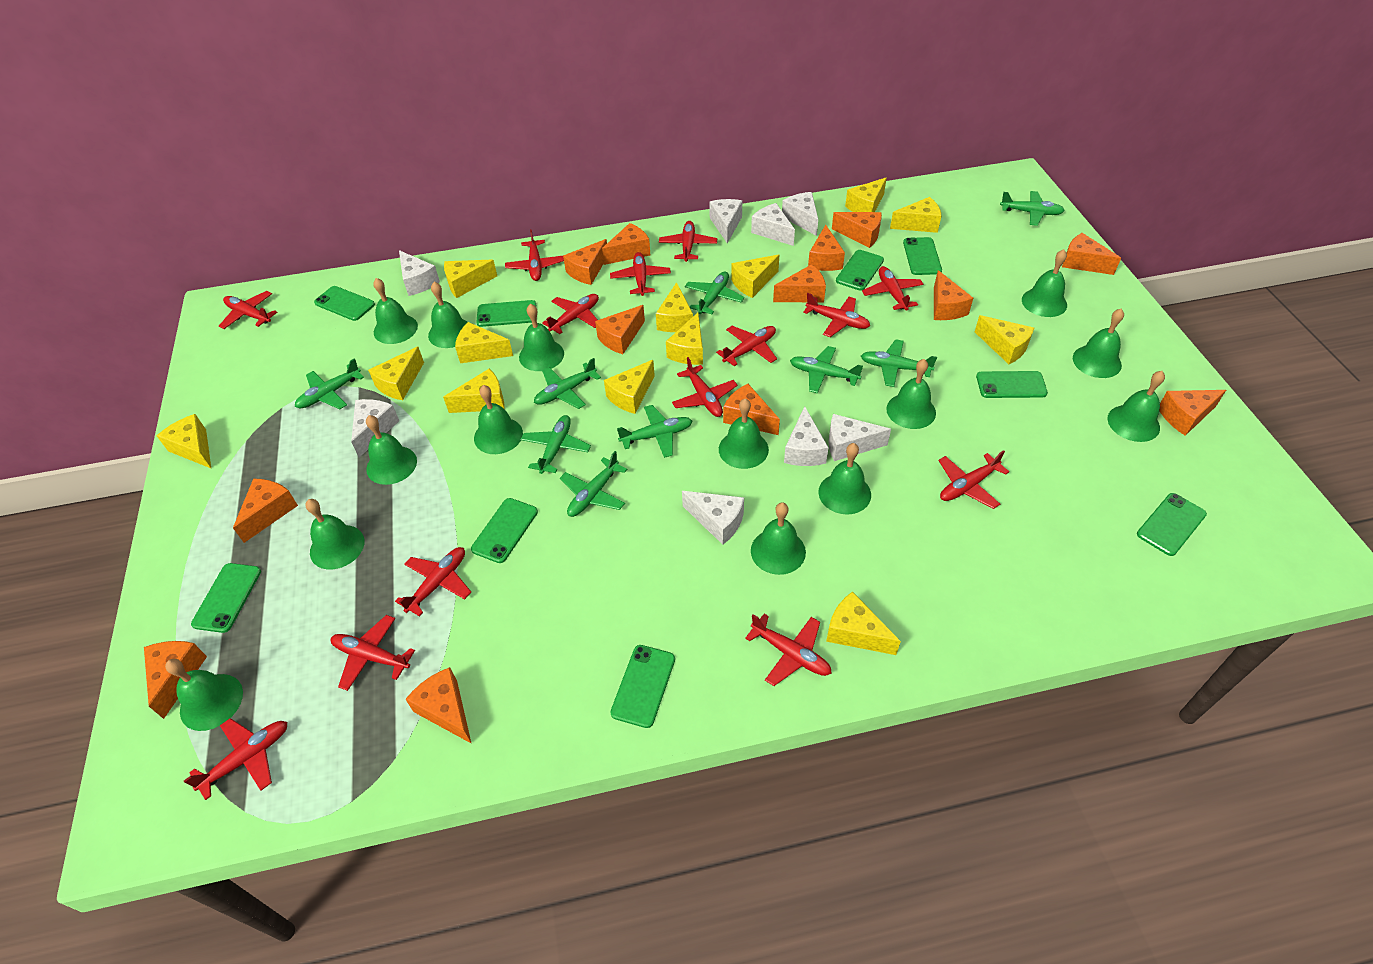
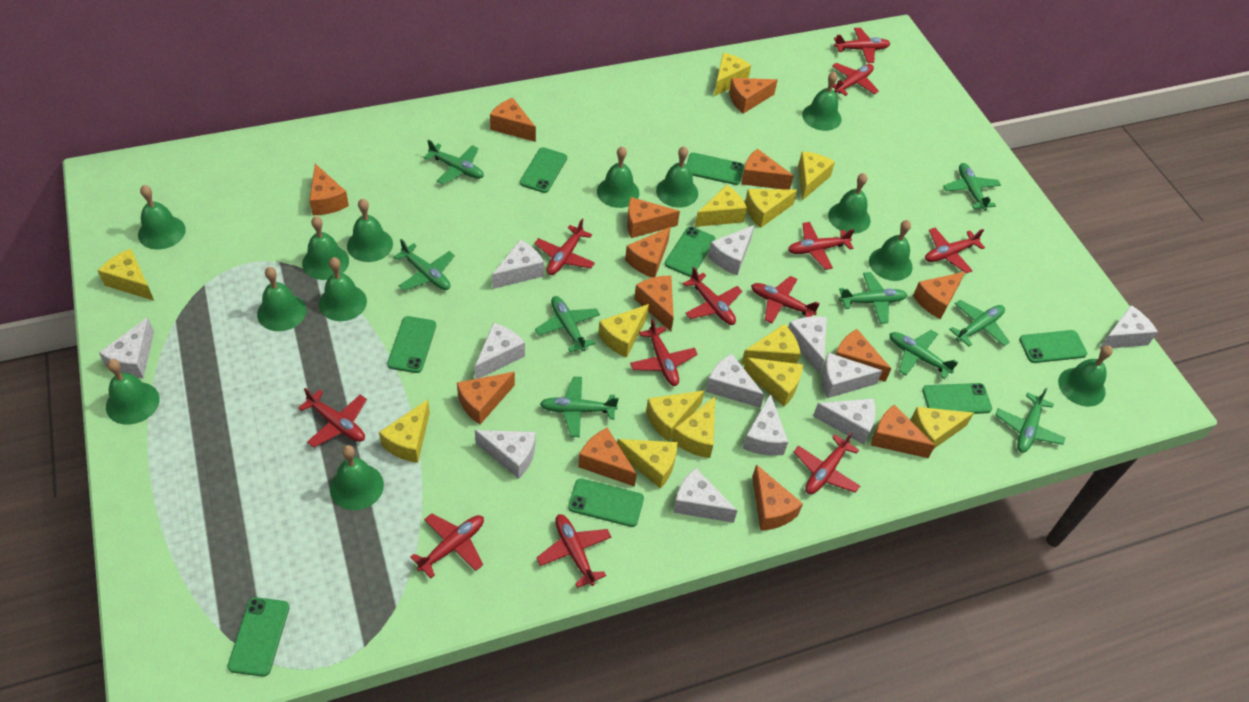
green bell: [165,659,243,731] [305,499,364,570] [366,415,417,485] [373,278,418,344] [428,282,468,348] [474,385,523,454] [519,304,564,371] [719,398,769,469] [751,502,806,575] [818,443,871,515] [886,359,936,429] [1022,249,1067,317] [1073,309,1124,378] [1107,371,1165,442] = 14 -> [106,359,160,425] [138,185,186,250] [257,267,306,331] [302,216,349,280] [319,257,367,321] [330,445,384,510] [347,199,393,262] [597,146,639,208] [656,146,698,208] [802,71,841,131] [828,173,870,234] [869,220,913,281] [1058,346,1113,407] = 13
green phone: [191,563,261,633] [314,286,375,321] [471,498,538,563] [476,300,536,327] [610,645,675,728] [836,250,884,291] [903,237,942,275] [976,371,1048,398] [1137,493,1207,556] = 9 -> [228,597,290,677] [387,316,436,373] [520,147,567,193] [568,478,644,527] [665,227,716,277] [686,153,744,185] [922,383,992,414] [1019,330,1087,363] = 8
red plane: [184,718,287,800] [219,291,278,329] [331,615,415,691] [395,547,471,617] [505,229,564,281] [542,294,599,334] [610,252,671,296] [659,221,717,262] [672,357,737,417] [716,326,777,366] [745,614,832,686] [803,293,870,337] [862,266,924,311] [938,450,1009,509] = 14 -> [298,388,367,448] [410,513,484,578] [534,219,595,275] [536,514,612,588] [630,318,698,386] [683,267,742,325] [751,276,820,323] [788,222,854,270] [794,432,860,494] [832,63,879,96] [834,28,890,63] [925,228,985,273] = 12
white cheese: [351,399,399,457] [399,250,440,296] [682,491,744,545] [709,199,742,243] [751,203,795,246] [782,192,818,236] [784,406,829,466] [828,414,891,461] = 8 -> [99,317,154,378] [475,323,525,379] [475,430,536,479] [492,240,544,289] [673,468,737,523] [706,354,764,408] [708,225,754,275] [743,393,788,456] [788,316,827,374] [813,399,876,445] [821,352,882,398] [1099,305,1158,349] = 12

